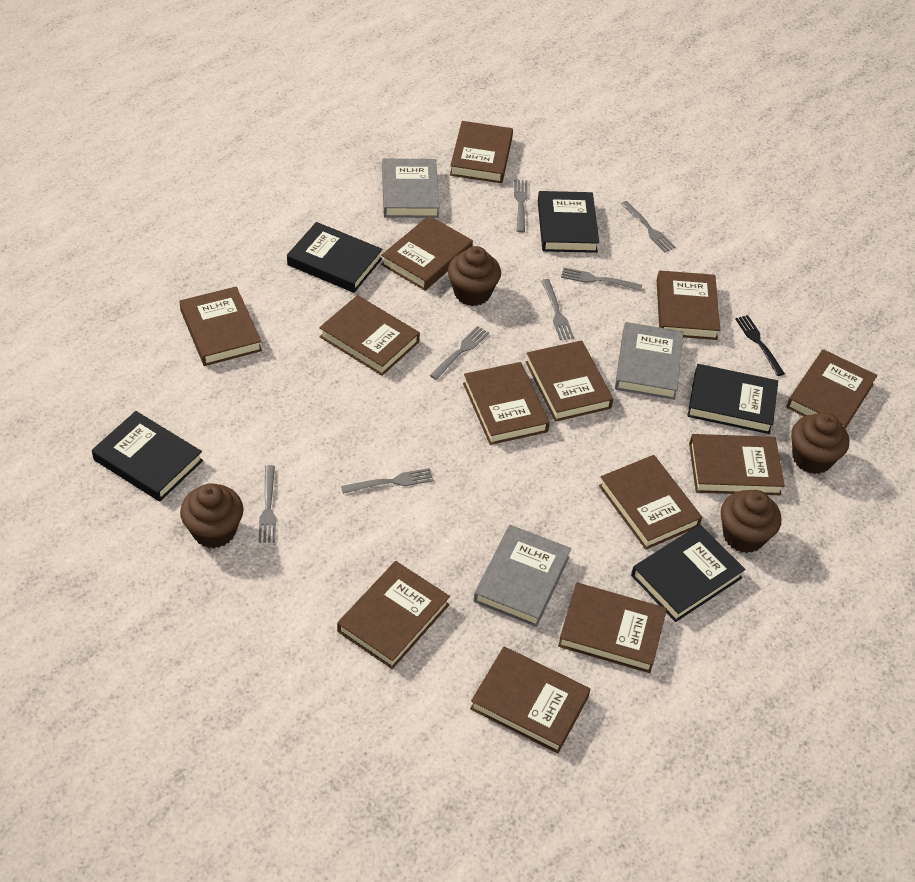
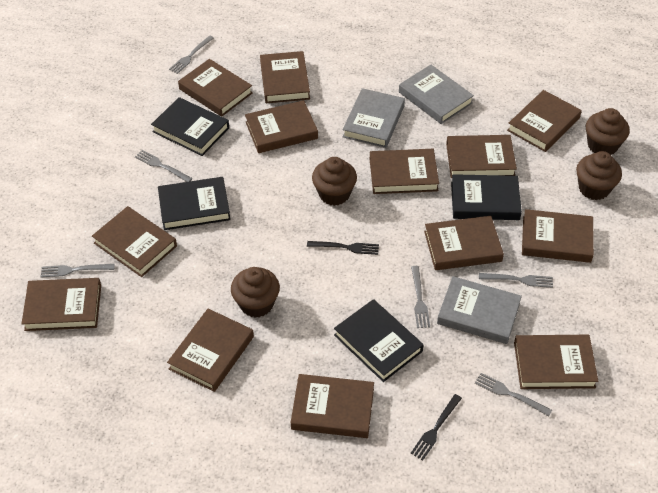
black book: [92,411,203,502] [287,222,383,293] [538,191,599,253] [631,525,745,622] [687,364,778,434] = 5 -> [151,97,229,156] [158,177,231,230] [334,299,424,382] [451,174,522,220] = 4
black fork: [735,315,785,376] = 1 -> [307,241,379,255] [411,394,462,461] = 2
grey fork: [258,465,276,543] [341,468,434,494] [430,326,489,380] [514,180,528,232] [541,279,574,340] [561,267,642,291] [621,201,676,252] = 7 -> [41,264,115,277] [135,150,193,182] [169,36,214,74] [411,266,430,328] [475,373,552,417] [479,273,553,288] = 6

